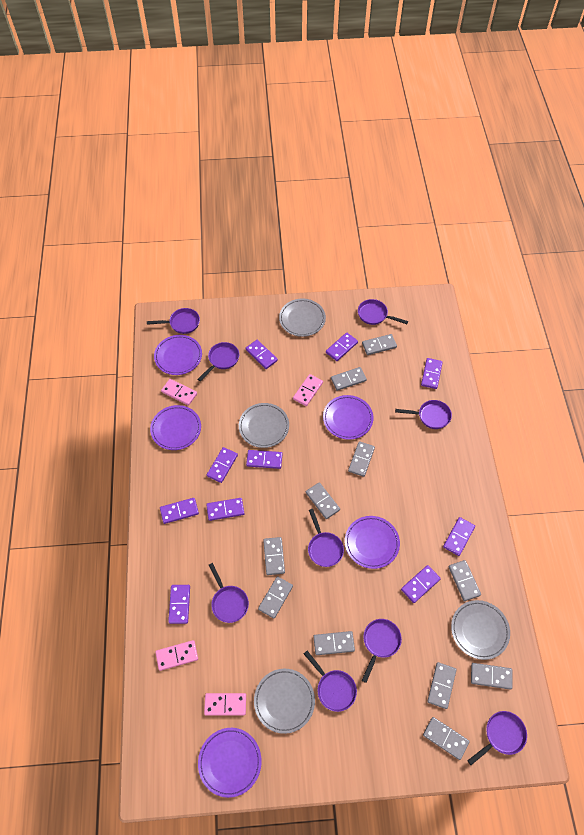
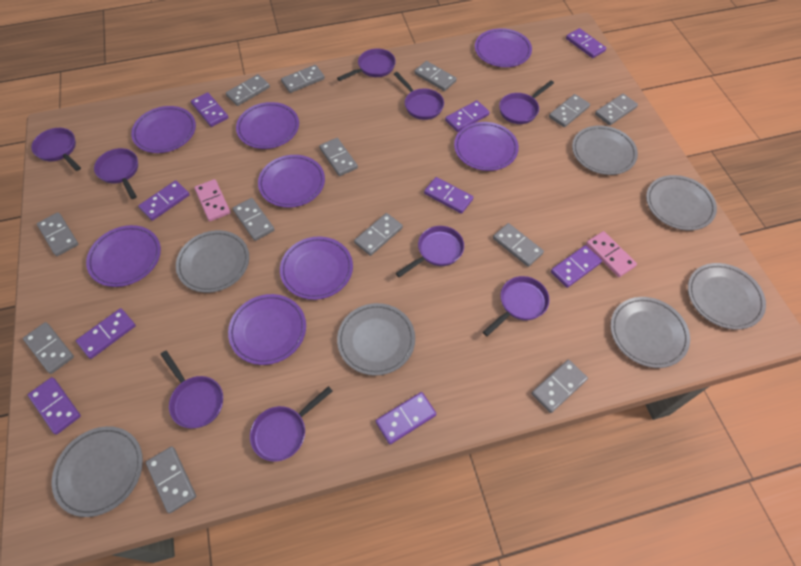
grey domino: [258,576,293,618] [263,537,285,575] [306,482,340,519] [314,631,355,655] [331,367,367,391] [348,441,375,477] [362,334,397,355] [423,717,470,760] [427,662,456,709] [449,560,481,601] [471,663,512,690] = 11 -> [23,322,74,374] [37,212,78,256] [146,446,196,514] [226,74,270,106] [233,198,275,241] [281,65,325,93] [319,138,358,176] [354,213,403,256] [414,61,457,91] [493,223,544,267] [532,360,588,413] [549,94,590,127] [595,94,638,125] = 13
grey plate: [239,403,289,448] [254,669,315,734] [279,299,326,337] [451,600,510,660] = 4 -> [52,426,143,517] [176,230,249,293] [337,303,415,376] [572,125,638,175] [610,297,690,368] [646,175,717,231] [688,263,766,330] = 7
pink domino: [155,640,198,671] [161,379,197,406] [204,693,246,716] [293,374,323,406] = 4 -> [194,179,231,221] [586,231,637,277] = 2
purple domino: [160,498,199,524] [168,585,190,624] [206,498,244,521] [207,447,238,483] [246,340,278,369] [246,450,282,469] [326,332,358,361] [401,565,441,603] [421,358,443,389] [443,517,475,556] = 10 -> [28,377,81,435] [76,308,136,359] [138,181,190,221] [191,92,229,127] [376,392,436,444] [424,177,473,214] [445,100,490,132] [551,245,602,288] [566,28,606,58] = 9
purple plate: [150,405,201,450] [154,335,202,375] [198,728,262,798] [323,395,373,440] [345,516,400,569] = 5 -> [86,225,161,287] [131,106,196,153] [228,294,306,365] [236,102,299,149] [258,155,325,208] [280,237,353,300] [454,122,519,171] [475,28,532,67] = 8

